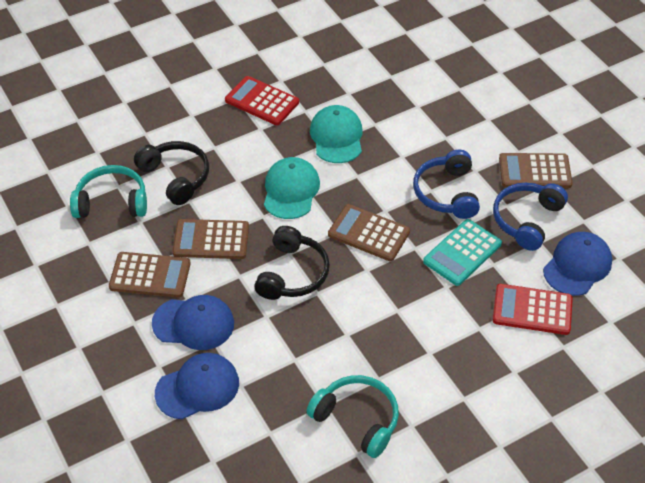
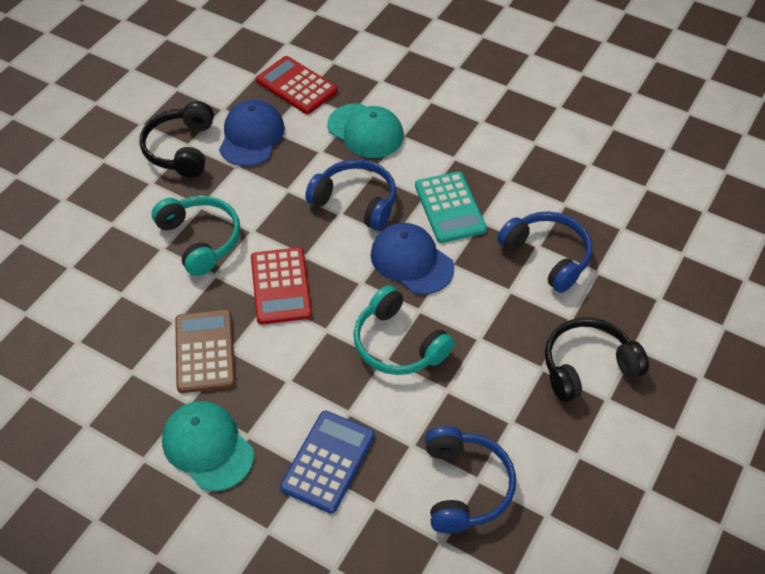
blue calculator: none = 0 -> [280,410,375,514] = 1
blue cap: [152,295,234,350] [155,353,239,419] [543,232,612,296] = 3 -> [219,99,285,166] [371,223,454,295] = 2
blue headphones: [413,149,480,219] [493,183,568,251] = 2 -> [305,159,396,231] [425,426,516,533] [497,211,592,293] = 3
brown calculator: [109,252,191,298] [173,219,249,259] [328,204,410,261] [499,153,573,188] = 4 -> [175,309,236,393] = 1

